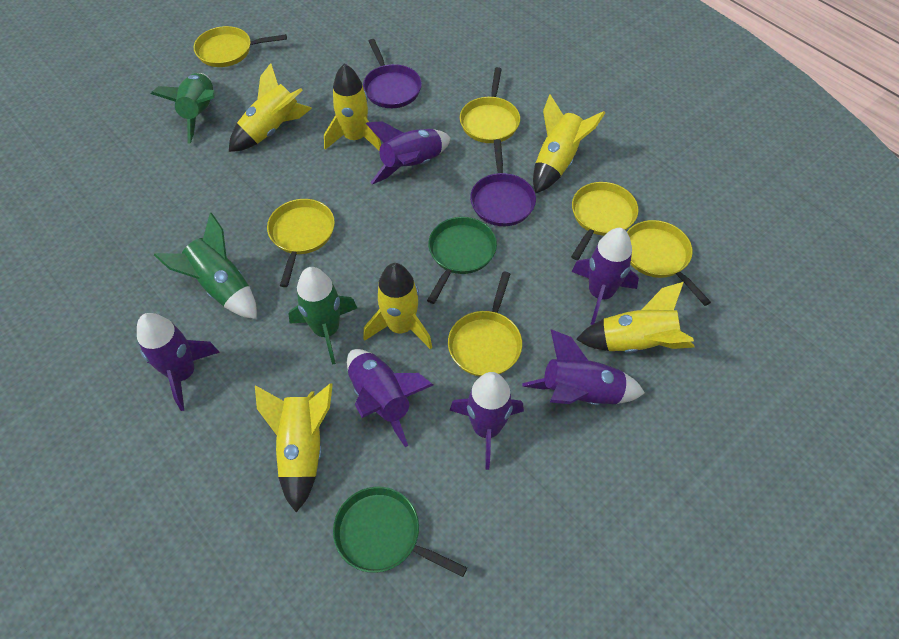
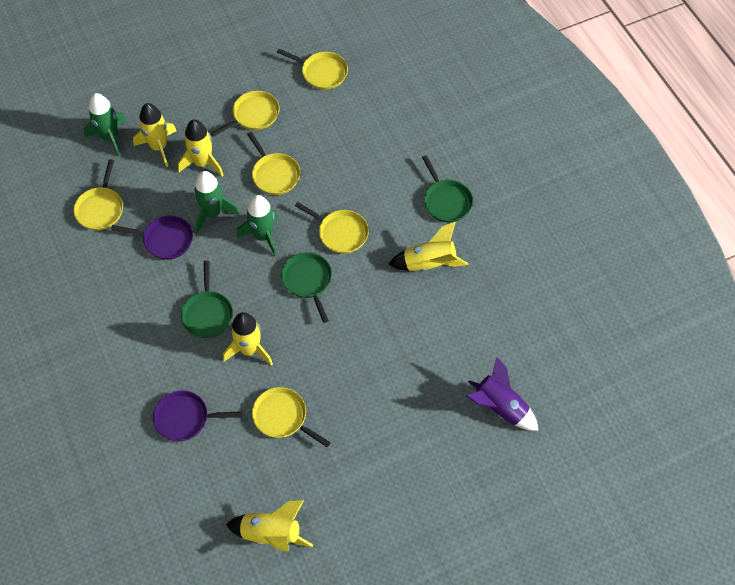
green pan: [333,487,467,577] [427,217,497,304] = 2 -> [181,261,233,338] [281,252,332,323] [422,155,473,222] = 3
purple rocket: [137,313,220,411] [347,349,433,447] [366,121,450,184] [449,372,524,470] [522,329,645,405] [572,228,639,325] = 6 -> [466,357,539,431] = 1
yellow rocket: [229,63,312,152] [255,383,333,512] [324,64,381,150] [363,263,432,349] [533,95,605,193] [576,282,694,353] = 6 -> [133,103,177,167] [178,119,223,176] [223,312,273,366] [226,500,313,552] [388,222,468,271] = 5

